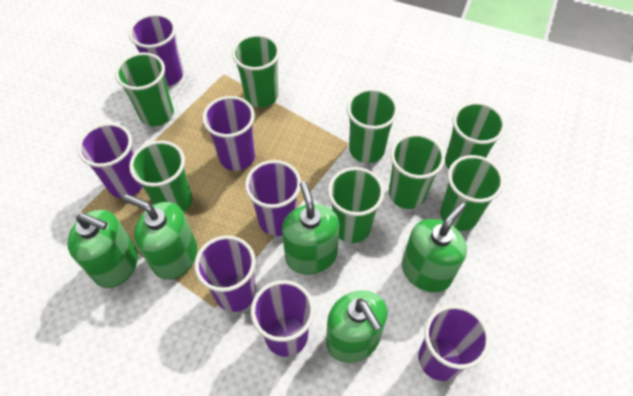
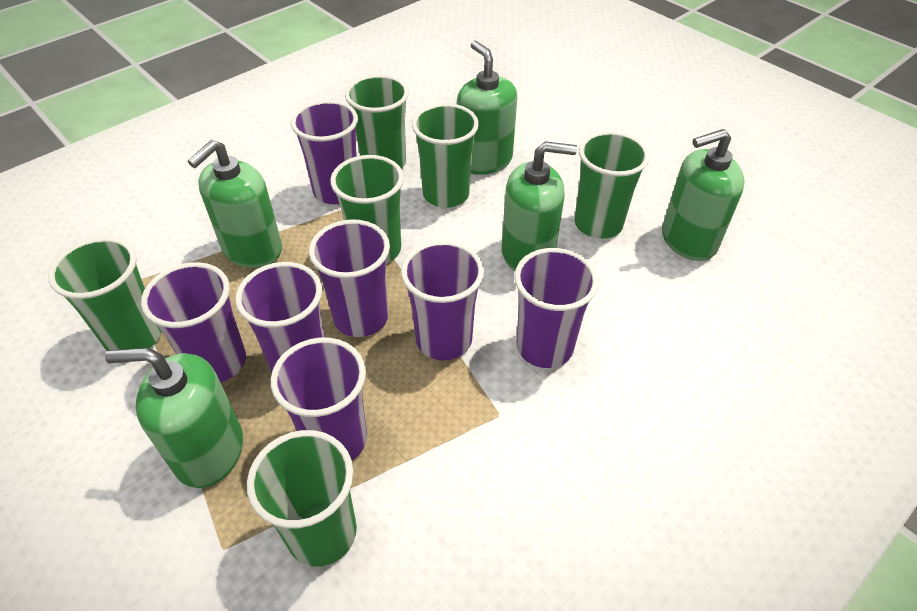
green cup: [115,52,174,126] [129,141,192,212] [232,34,280,108] [328,167,384,243] [347,88,398,163] [389,133,445,209] [440,155,504,231] [445,102,506,169] = 8 -> [48,237,162,351] [247,430,357,567] [330,155,404,263] [345,74,409,169] [412,103,479,208] [574,131,650,239] = 6

